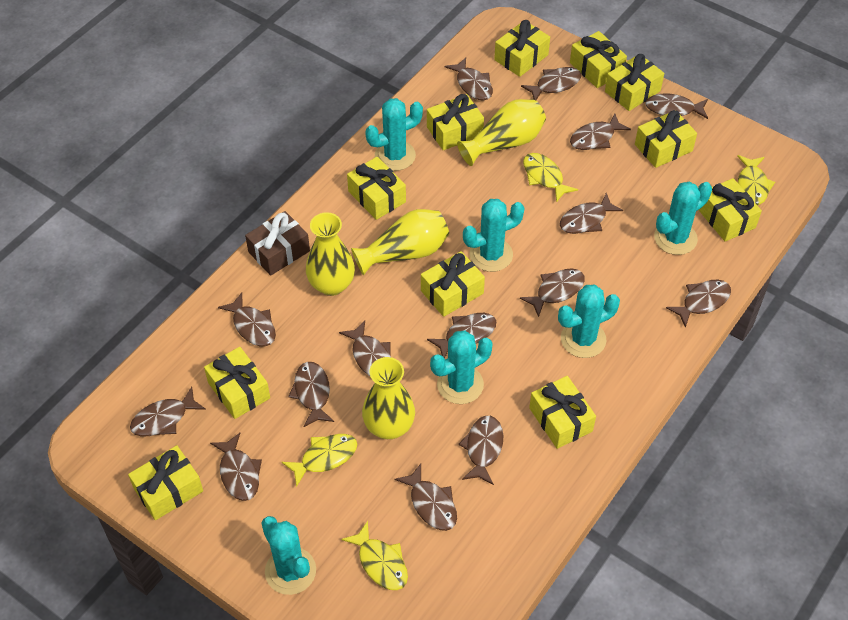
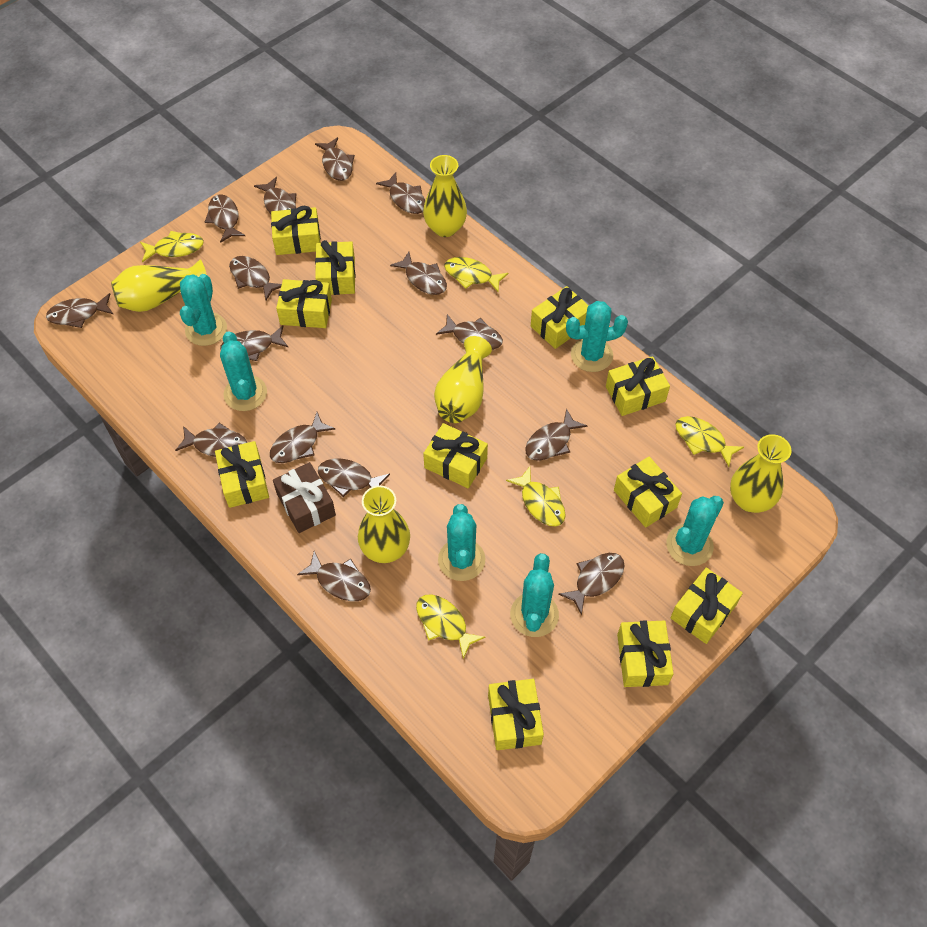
yellow fish: [282,434,357,487] [341,521,408,590] [523,153,578,203] [737,155,775,205] = 4 -> [140,231,204,262] [416,594,486,659] [444,257,508,293] [506,466,566,527] [675,416,744,467] = 5
yellow vase: [306,212,355,296] [351,209,449,275] [362,357,415,439] [457,99,546,166] = 4 -> [111,260,207,312] [358,485,410,563] [423,155,467,237] [434,336,492,423] [730,434,791,513] = 5

